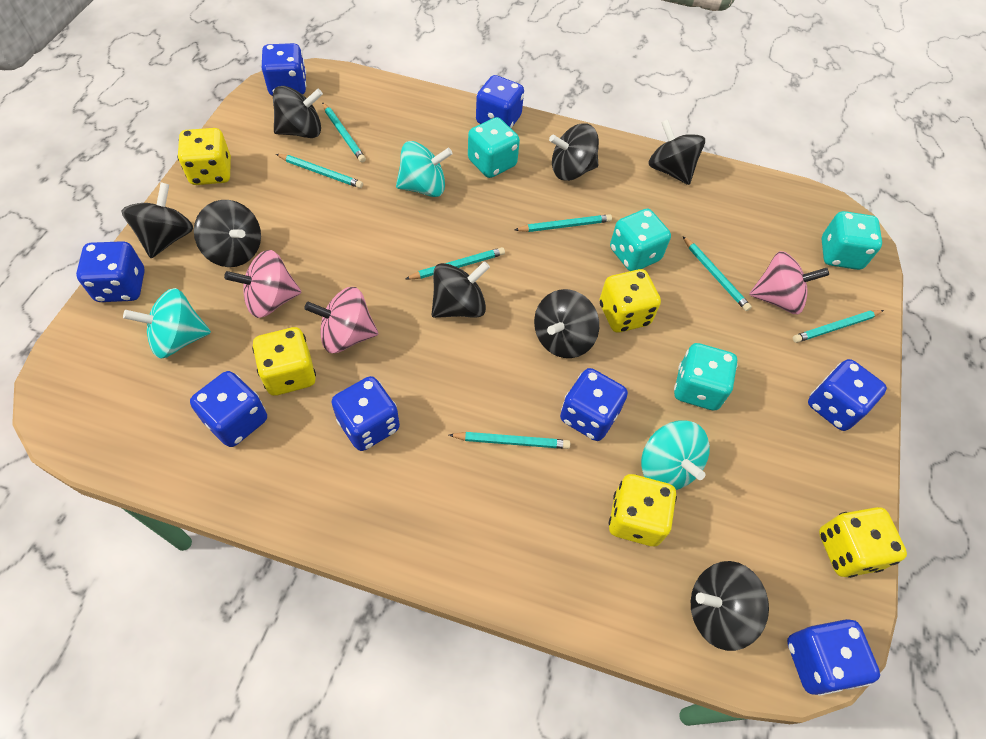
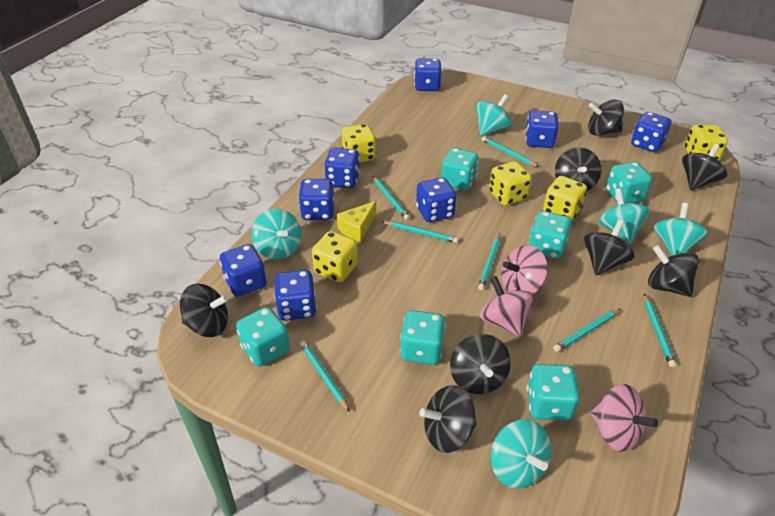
turquoise dice: [468,117,520,178] [610,209,671,271] [674,343,738,410] [822,211,882,270] = 4 -> [236,307,290,366] [400,310,446,365] [441,148,479,191] [527,364,580,421] [528,211,572,259] [606,162,652,204] = 6
turquoise spinning top: [123,288,211,358] [396,141,453,197] [641,420,710,490] = 3 -> [251,208,301,260] [476,94,512,136] [491,419,551,488] [598,188,650,245] [654,203,709,256] = 5
yellow cheese: none = 0 -> [337,201,376,242] = 1

